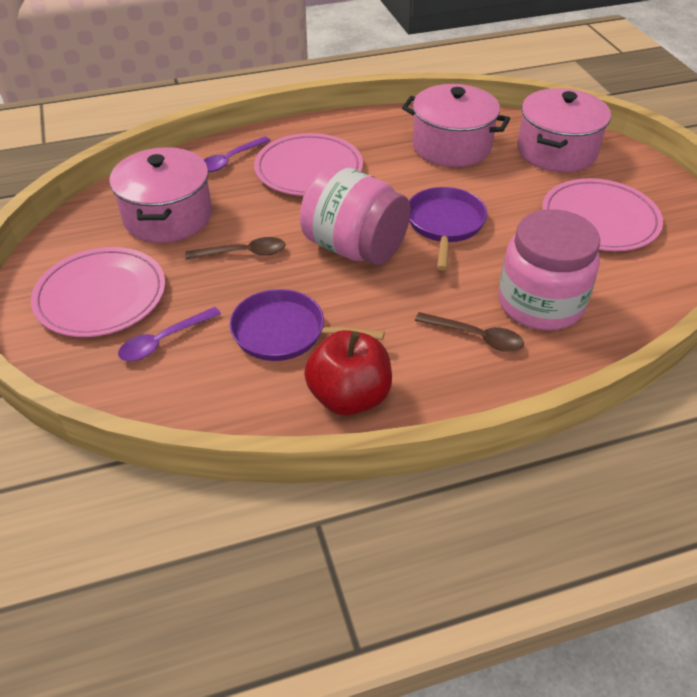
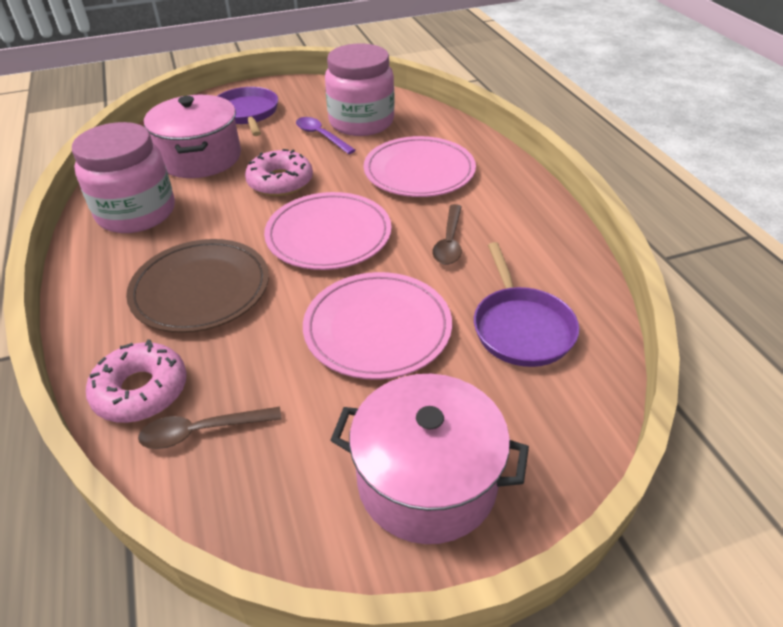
brown plate: none = 0 -> [126,239,269,333] = 1
pink donut: none = 0 -> [86,339,187,423] [245,149,313,196] = 2
pink pot: [109,147,212,243] [402,84,510,167] [517,88,611,172] = 3 -> [144,95,241,178] [330,374,529,544] = 2
purple spoon: [118,307,221,361] [204,136,271,172] = 2 -> [296,117,356,154] = 1
red apple: [304,330,392,416] = 1 -> none = 0

